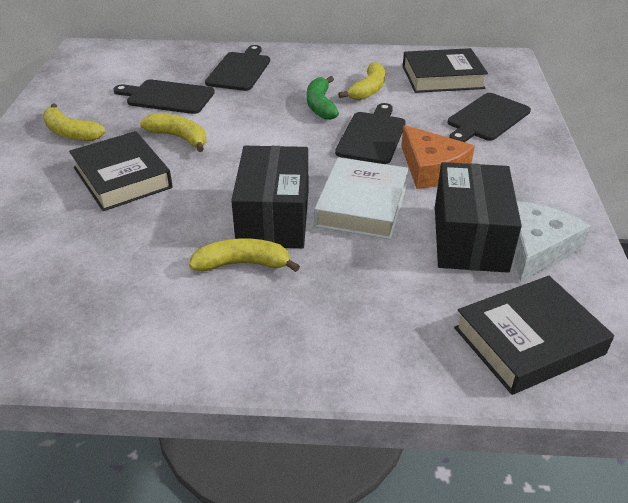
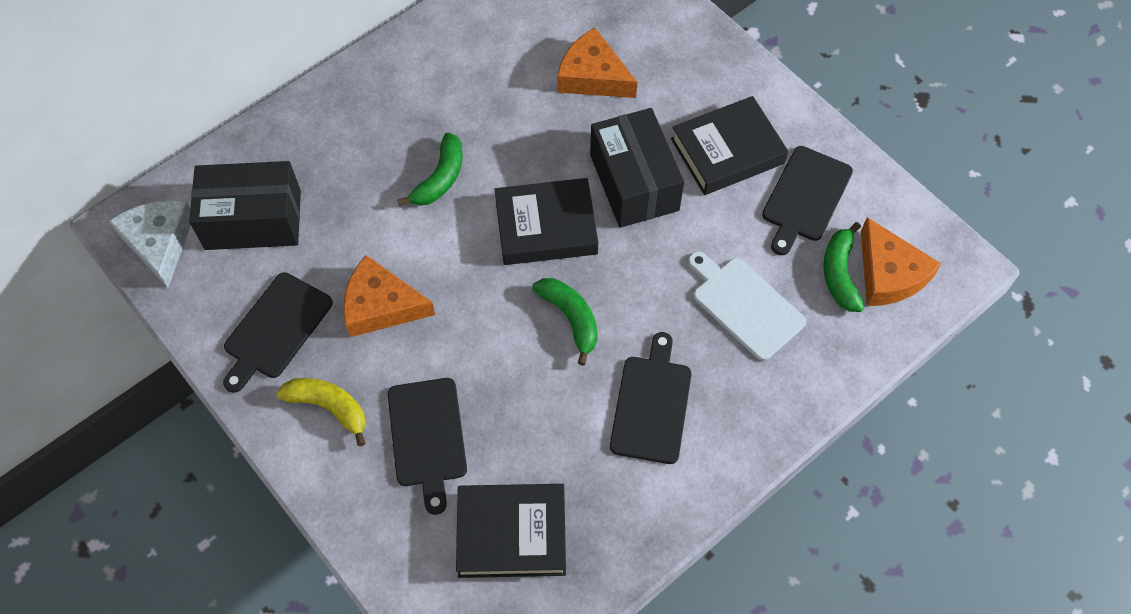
green banana: [307,76,339,120] = 1 -> [397,132,463,206] [532,278,598,366] [823,222,864,312] = 3
orange cheese: [401,125,475,189] = 1 -> [343,255,435,337] [557,28,637,98] [861,217,941,306] = 3
white book: [314,157,409,240] = 1 -> none = 0
white cutting board: none = 0 -> [688,251,806,361] = 1
yellow banana: [43,103,106,141] [140,113,206,152] [189,238,300,272] [338,62,385,100] = 4 -> [276,378,366,446] = 1

